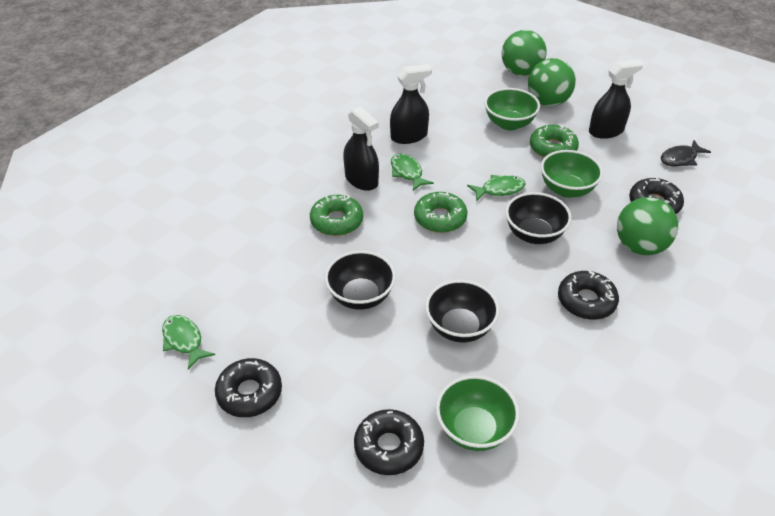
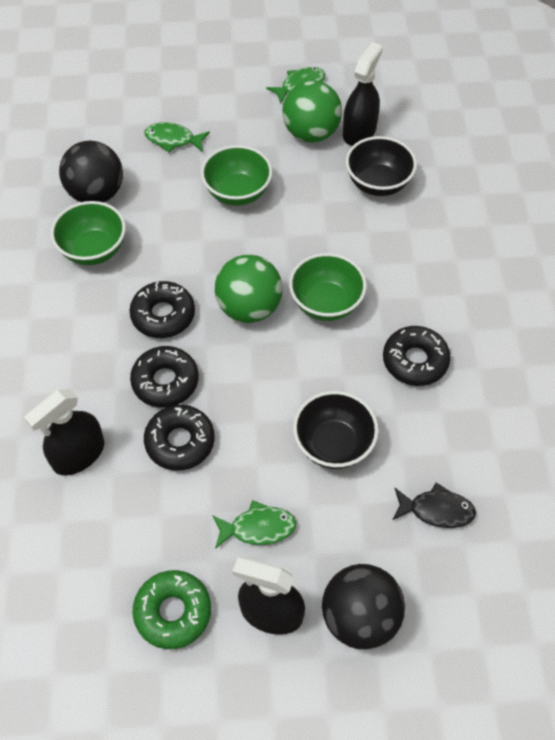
black ball: none = 0 -> [59,141,123,202] [322,564,405,649] = 2
black bowl: [325,251,396,310] [425,280,499,342] [505,192,572,244] = 3 -> [293,391,379,469] [346,136,417,196] = 2
green ball: [501,30,547,76] [528,58,576,106] [617,197,678,255] = 3 -> [215,255,283,323] [282,80,342,143] = 2
green donut: [310,195,363,236] [414,192,467,233] [530,125,579,158] = 3 -> [132,570,211,649] = 1

